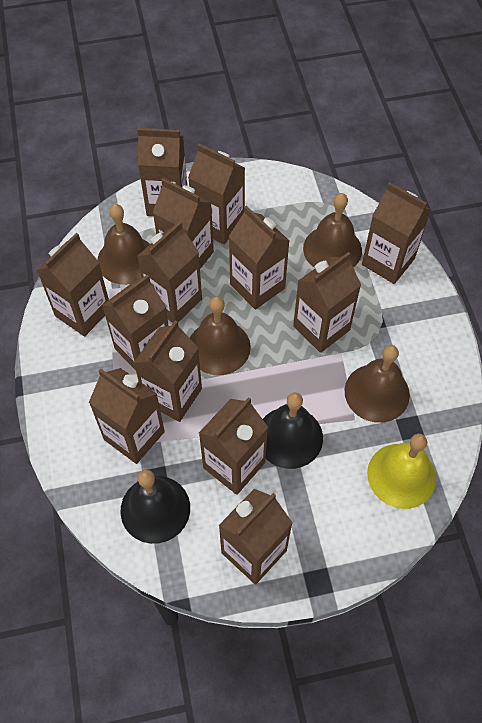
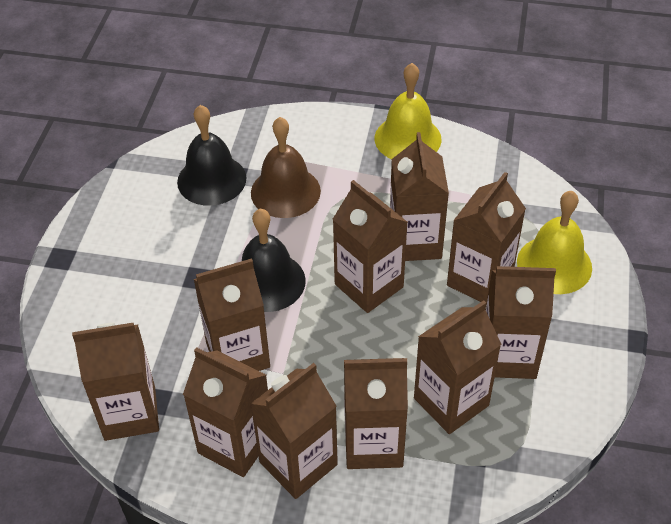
brown bell: [97,204,150,285] [190,296,251,375] [303,193,362,268] [345,345,410,423] = 4 -> [251,117,321,218] = 1
brown carton: [37,233,109,336] [89,368,165,464] [102,275,169,370] [134,320,202,422] [137,128,187,216] [137,221,202,323] [153,178,214,269] [188,143,245,244] [199,397,268,495] [218,489,293,585] [228,206,289,309] [293,252,361,353] [362,182,431,284] = 13 -> [72,322,159,441] [183,347,268,477] [194,258,270,371] [250,363,338,499] [333,180,408,313] [344,358,408,469] [390,132,449,261] [414,300,502,434] [447,172,526,304] [486,266,556,379] = 10
yellow bell: [367,434,436,509] = 1 -> [375,63,442,159] [517,191,592,294] = 2

